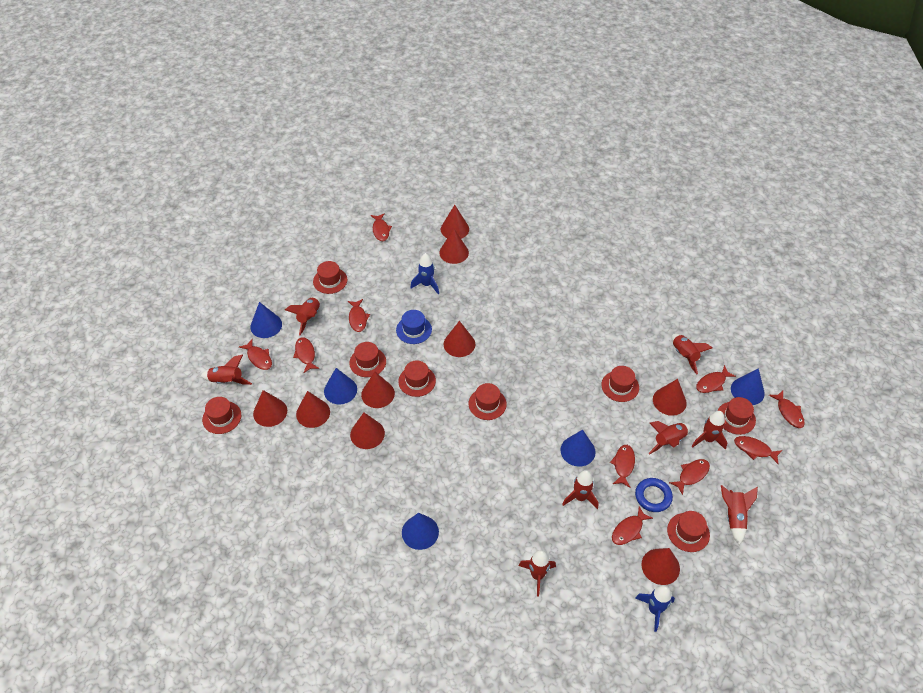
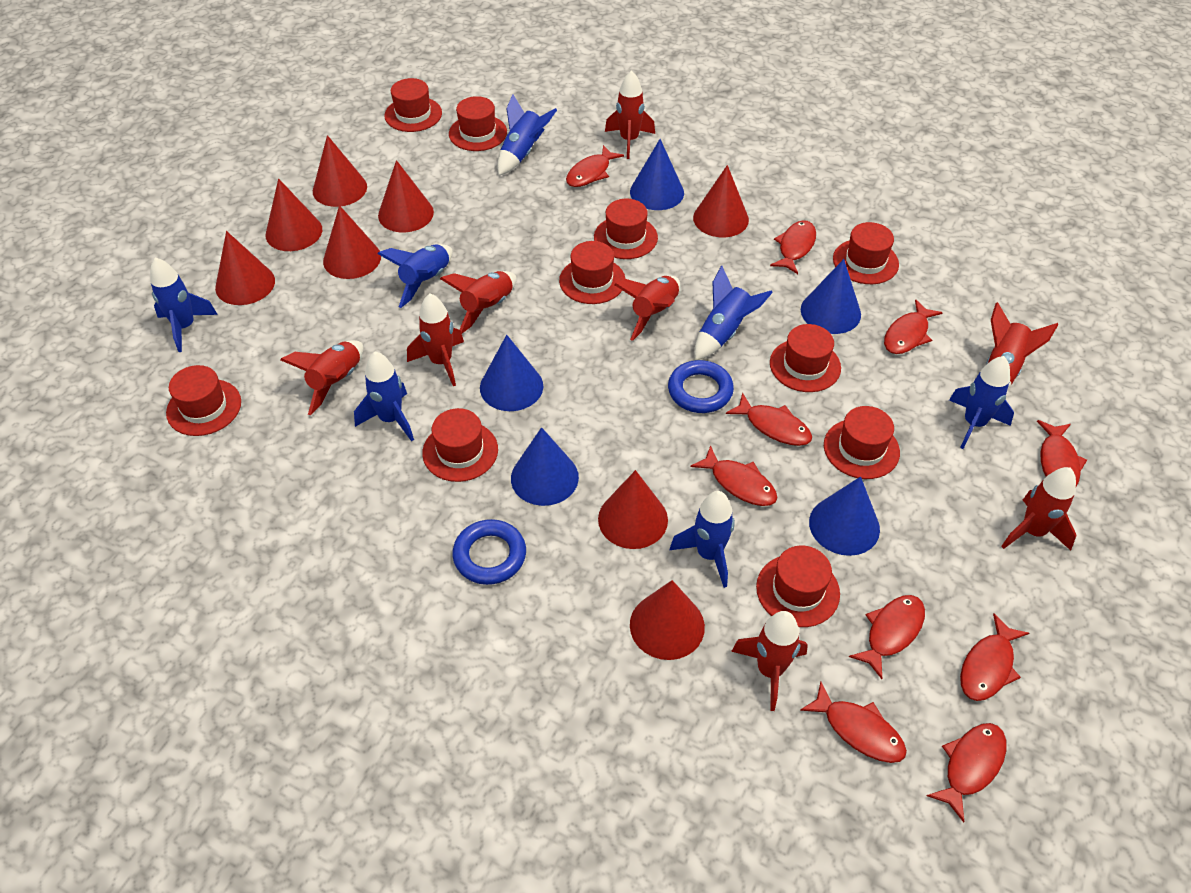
blue hat: [396,310,432,344] = 1 -> none = 0
blue ring: [635,478,673,512] = 1 -> [452,519,526,585] [668,360,734,413] = 2
blue rocket: [410,253,439,294] [635,585,675,632] = 2 -> [150,257,218,352] [354,352,414,441] [377,244,453,308] [497,94,557,176] [669,491,735,588] [694,266,773,360] [949,356,1014,449] = 7
red cone: [253,390,287,427] [296,391,330,428] [350,413,385,449] [361,372,395,408] [439,229,469,264] [441,205,469,239] [444,321,476,357] [642,548,680,585] [653,379,687,416] = 9 -> [215,231,275,305] [266,178,322,251] [313,135,367,207] [323,205,381,279] [378,160,434,233] [598,470,668,549] [630,580,705,660] [693,165,749,237] = 8
red hat: [202,397,241,434] [313,261,347,294] [349,342,386,377] [398,361,436,397] [468,383,507,420] [601,366,639,402] [667,511,710,552] [717,397,756,435] = 8 -> [166,365,241,436] [384,78,442,132] [422,408,498,482] [449,96,507,151] [559,241,626,304] [594,199,658,259] [756,546,840,627] [770,324,841,392] [824,406,900,479] [833,222,899,284] = 10

